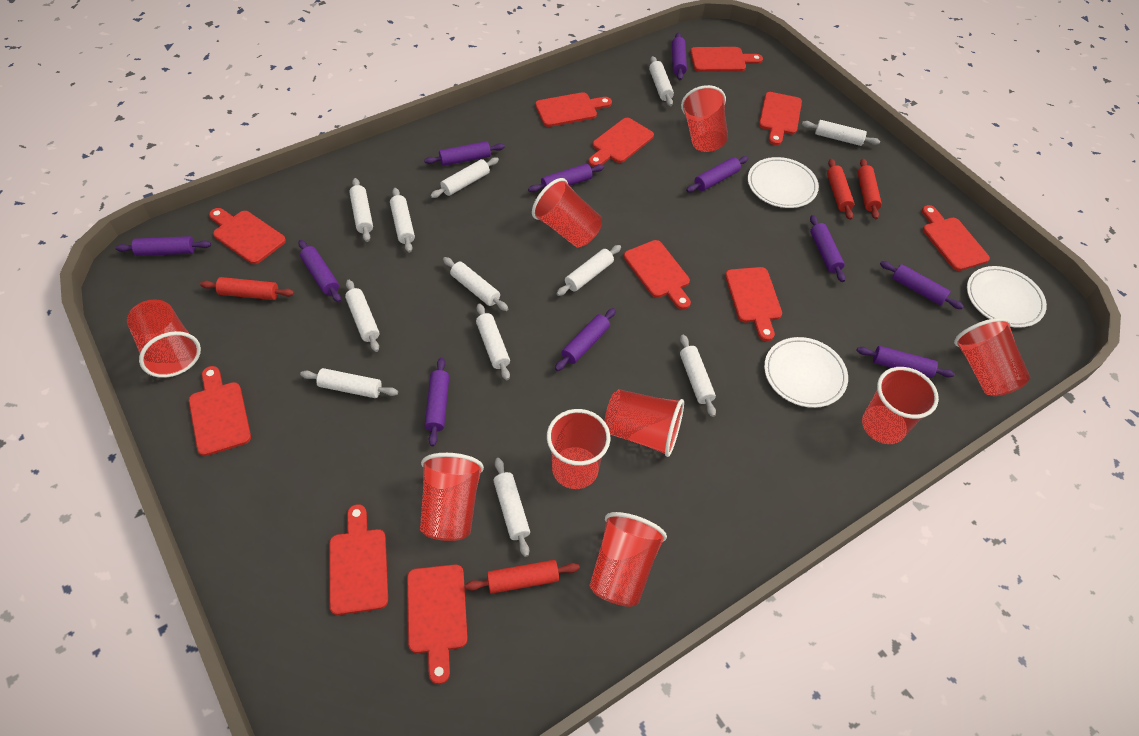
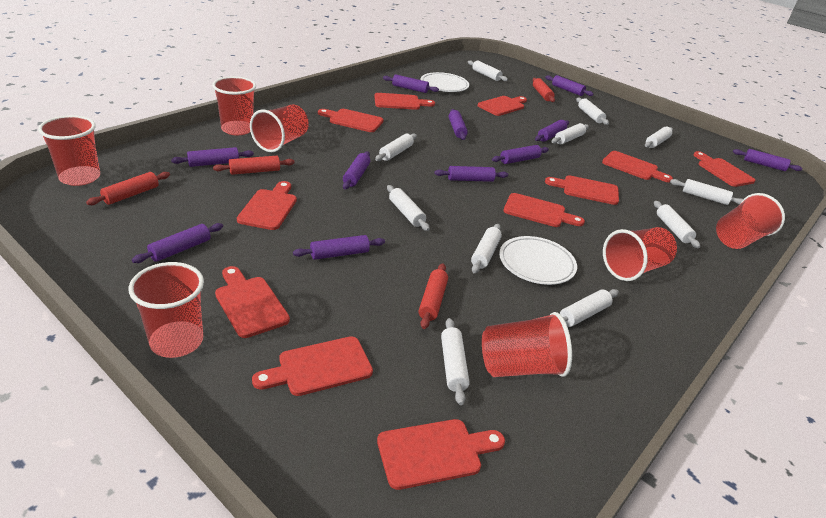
red cup: [127,299,201,378] [420,453,484,541] [532,178,602,247] [547,409,610,489] [590,512,667,607] [604,389,684,457] [681,85,728,152] [862,367,939,444] [954,318,1031,396] = 9 -> [38,115,100,186] [128,262,204,358] [212,76,256,135] [250,105,309,152] [482,312,572,377] [603,227,677,281] [716,193,785,249] = 7
white plate: [748,157,819,208] [764,337,848,408] [967,266,1047,328] = 3 -> [421,72,469,92] [499,236,577,285] = 2
white rolling pin: [300,368,398,398] [345,280,380,352] [349,178,373,242] [390,188,415,253] [430,157,499,198] [443,257,508,311] [476,303,510,380] [493,458,530,557] [557,245,621,296] [649,56,674,106] [680,335,716,417] [802,120,880,146] = 12 -> [375,134,417,161] [387,185,430,231] [441,318,470,405] [468,60,508,81] [471,224,502,273] [551,123,589,144] [560,289,619,327] [576,97,609,125] [645,127,673,148] [654,201,700,248] [670,179,743,205] = 11

